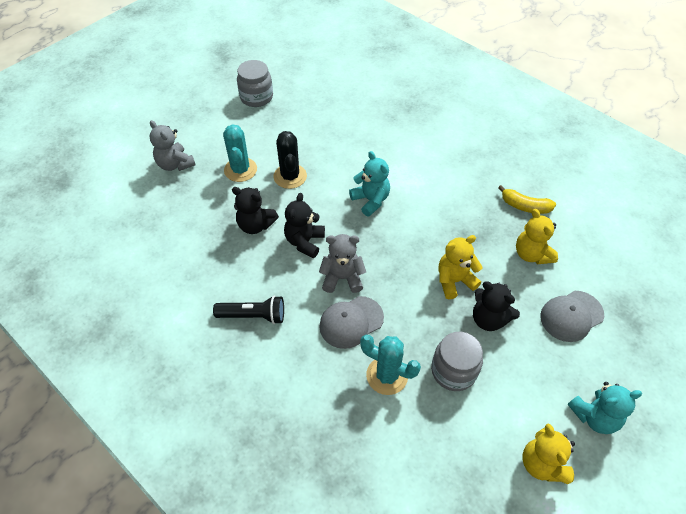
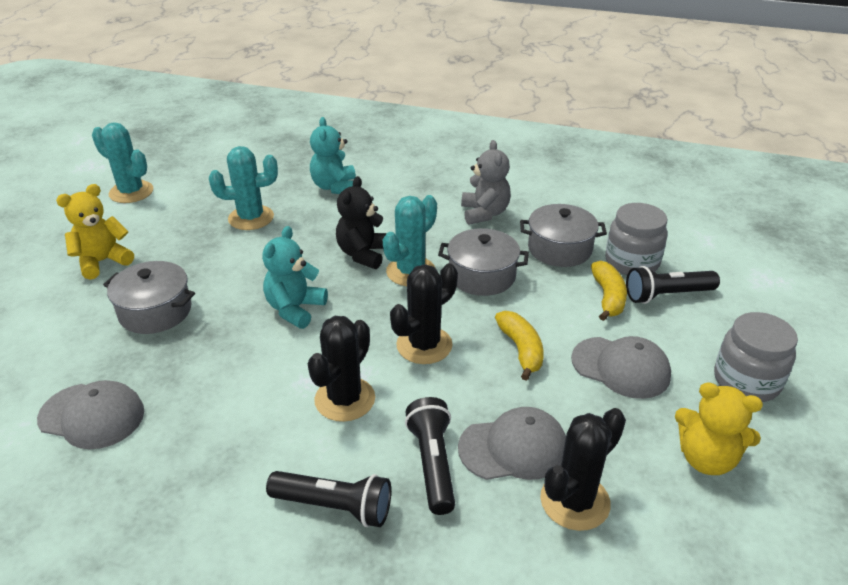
black cactus: [274,131,307,189] = 1 -> [308,316,375,422] [390,263,458,364] [540,408,626,531] = 3
black flashlight: [213,296,284,324] = 1 -> [266,471,391,527] [405,397,455,515] [626,266,720,304] = 3
black teddy bear: [232,187,279,234] [284,193,325,258] [473,281,520,331] = 3 -> [336,176,387,269] = 1
grey cap: [319,296,384,349] [540,291,604,342] = 2 -> [37,380,144,449] [458,407,566,480] [571,336,671,399] = 3
grey pot: none = 0 -> [103,261,195,334] [438,228,529,296] [520,204,607,267] = 3
grey teddy bear: [149,120,196,171] [319,234,366,293] = 2 -> [461,140,511,225] = 1
turquoise cactus: [223,124,257,182] [360,335,421,395] = 2 -> [92,123,153,203] [209,146,278,230] [383,195,437,286] = 3
yellow banana: [498,185,556,214] = 1 -> [495,311,544,381] [591,261,627,321] = 2
yellow teddy bear: [439,235,483,299] [516,209,558,265] [522,424,575,484] = 3 -> [56,184,134,280] [675,383,763,475] = 2

